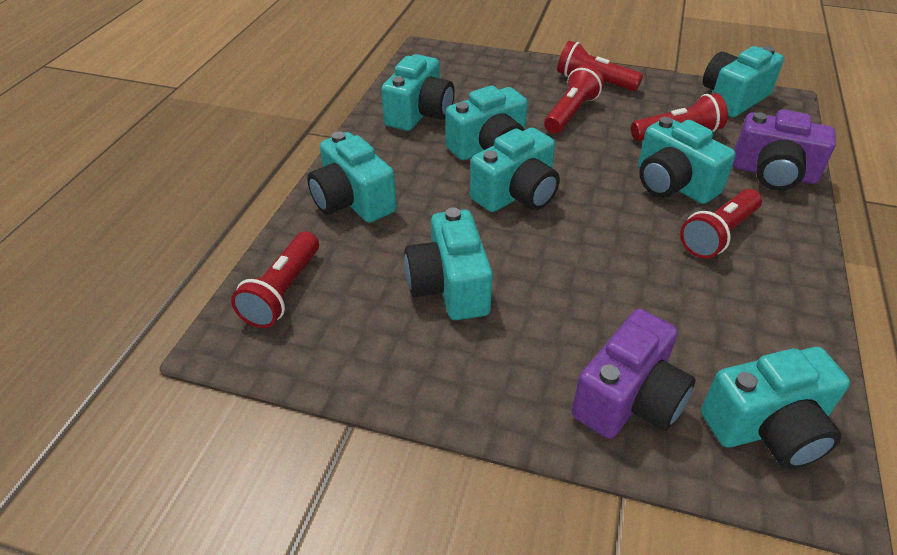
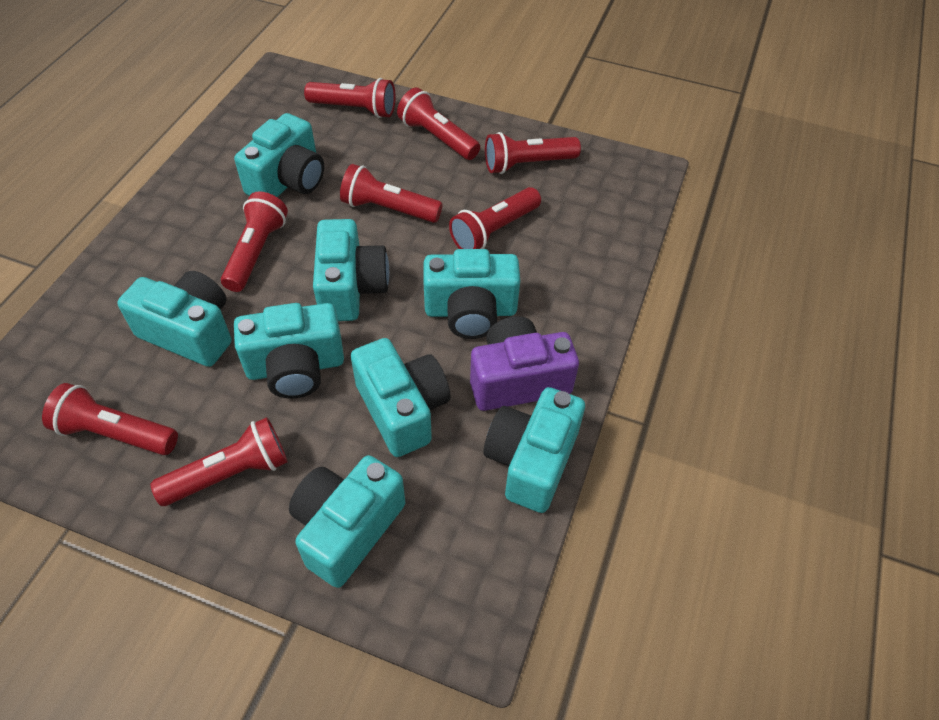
purple camera: [572,309,696,439] [733,109,836,191] = 2 -> [470,316,579,411] = 1
red flashlight: [231,231,319,328] [544,64,604,133] [557,41,643,91] [631,93,728,141] [680,189,762,258] = 5 -> [42,383,178,455] [150,417,287,506] [221,191,288,292] [304,78,396,118] [340,164,442,223] [397,87,480,160] [449,187,541,249] [485,132,581,174] = 8

